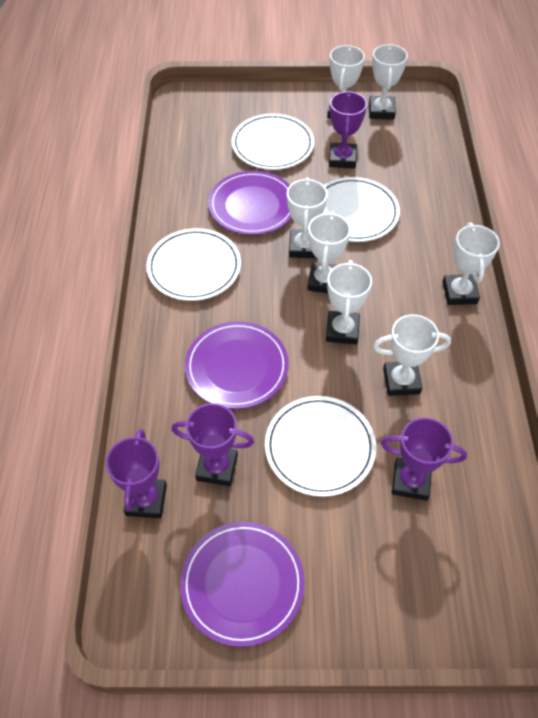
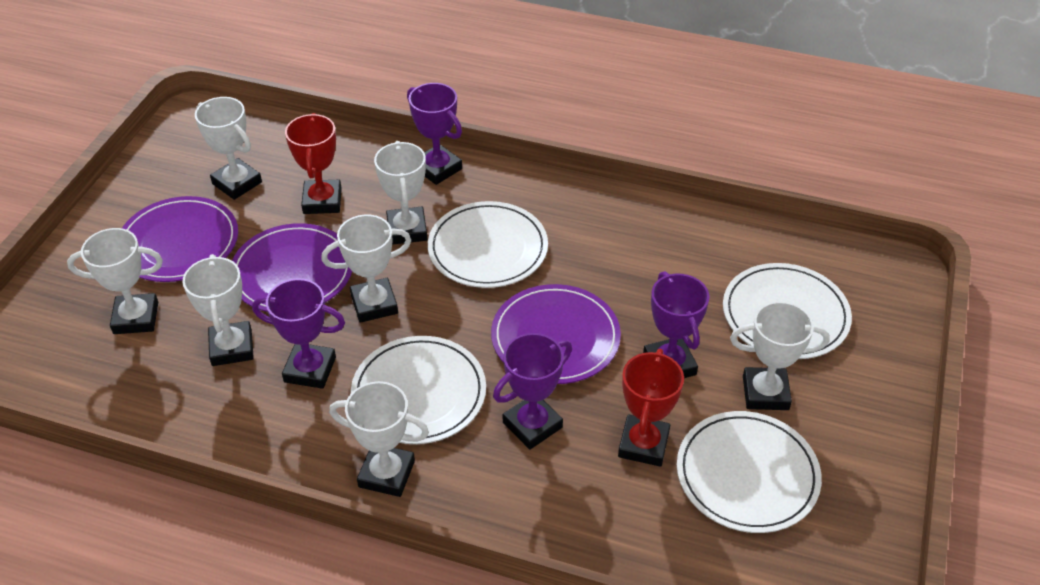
red trophy: none = 0 -> [285,113,342,214] [618,349,684,467] = 2

